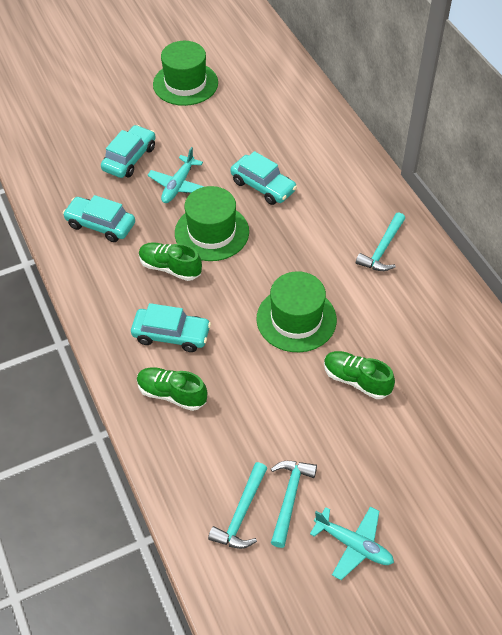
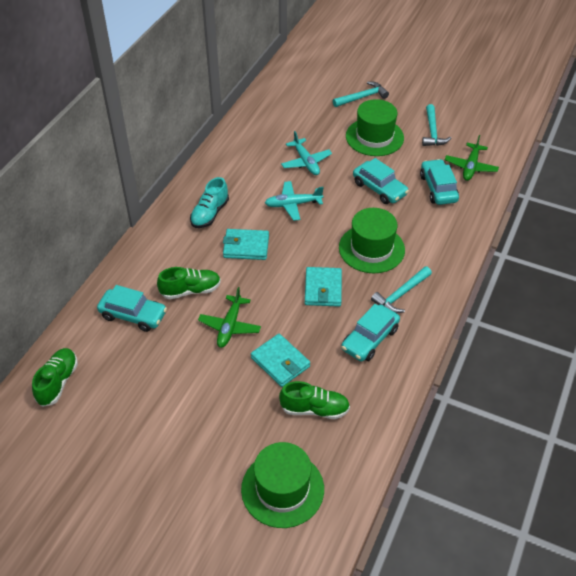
green plane: none = 0 -> [198,287,261,348] [445,135,499,181] = 2
turquoise shoe: none = 0 -> [190,177,229,228] = 1
turquoise wallet: none = 0 -> [223,229,269,260] [251,334,310,387] [305,267,342,306] = 3

